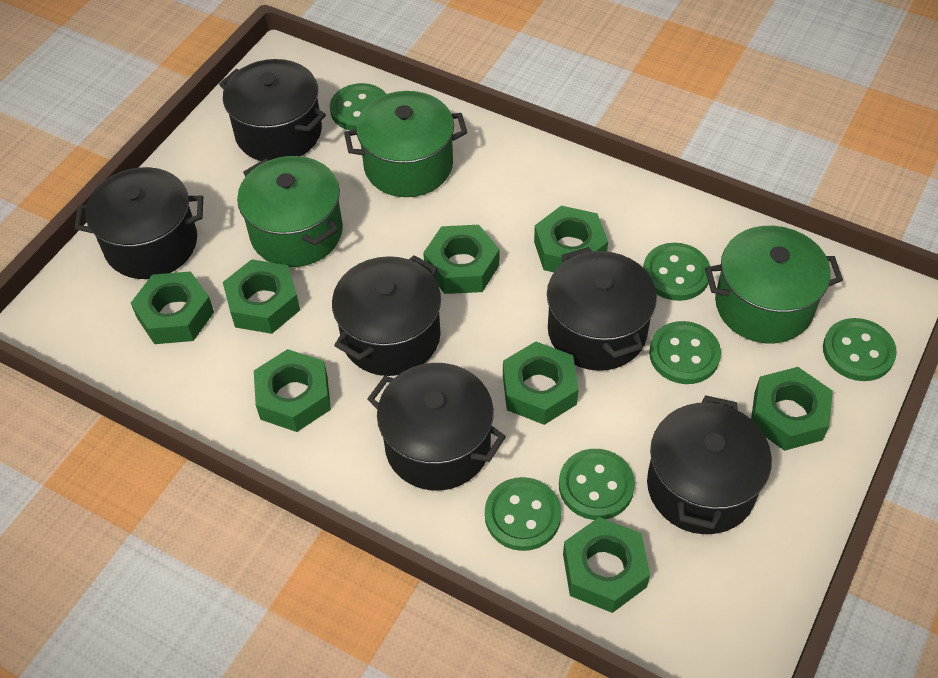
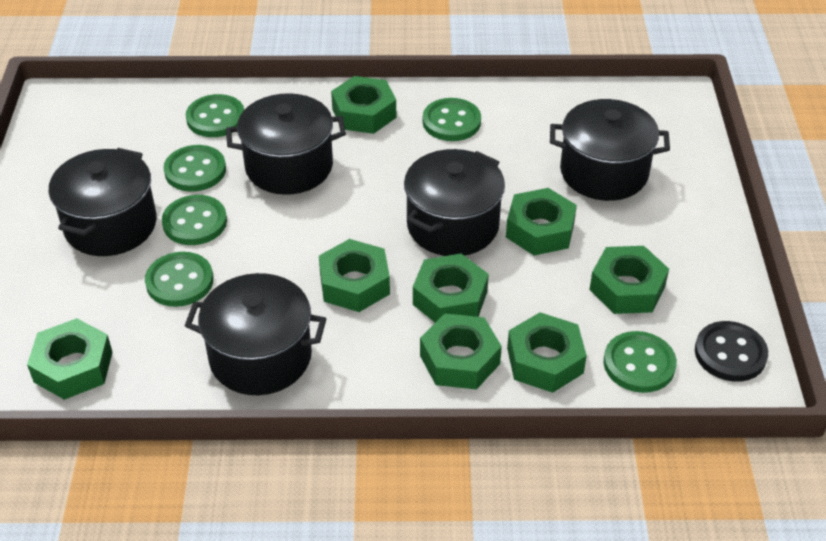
black button: none = 0 -> [695,321,768,382] = 1
black pot: [75,167,203,279] [219,59,326,161] [332,255,441,376] [367,363,506,491] [547,247,657,371] [647,395,772,534] = 6 -> [49,148,157,256] [185,273,326,395] [226,93,346,195] [404,149,505,256] [550,99,670,201] = 5
green pot: [237,156,343,267] [344,91,467,197] [705,226,843,343] = 3 -> none = 0

